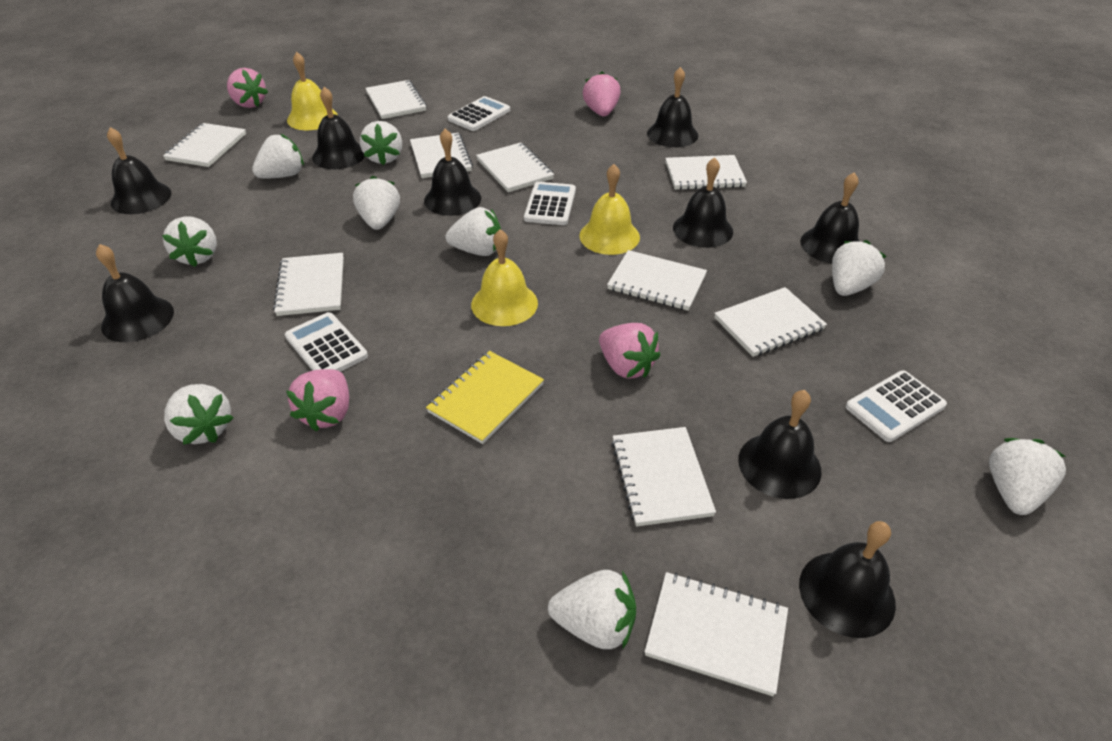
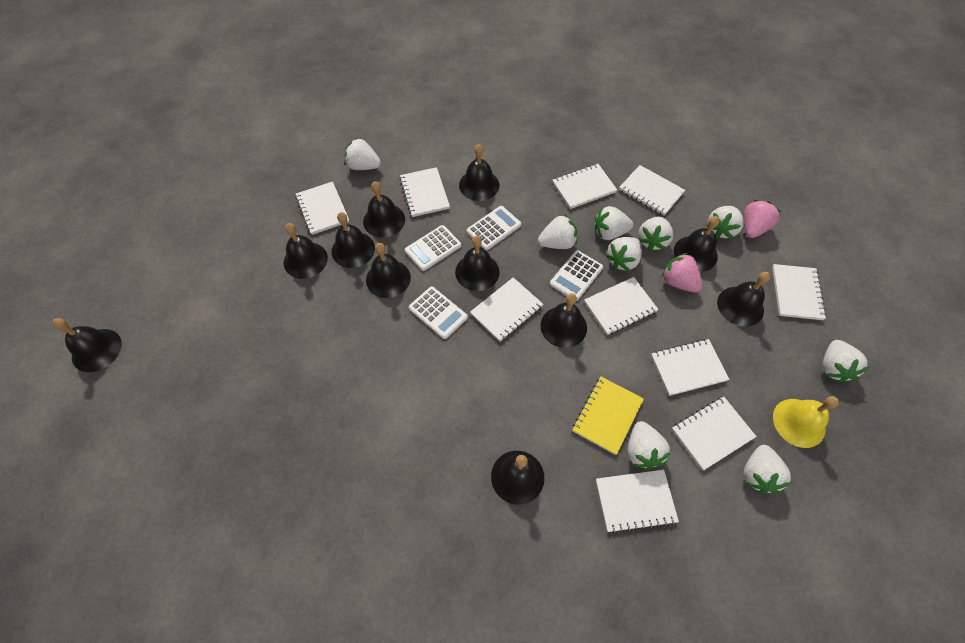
black bell: [96,244,174,342] [107,127,171,214] [312,87,365,169] [424,129,481,216] [647,67,698,147] [673,157,733,248] [738,390,822,499] [799,521,896,638] [800,173,860,264] = 9 -> [52,318,122,372] [284,223,328,279] [331,212,375,268] [363,181,405,238] [366,243,411,298] [455,236,499,291] [459,144,499,201] [491,451,544,505] [540,293,587,348] [674,216,720,272] [717,272,770,327] = 11
pink strawberry: [227,68,268,108] [286,369,349,432] [583,72,621,116] [599,323,660,378] = 4 -> [662,253,703,292] [744,200,781,238] = 2
yellow bell: [287,52,337,130] [471,229,538,326] [579,164,640,255] = 3 -> [773,396,839,448] = 1

